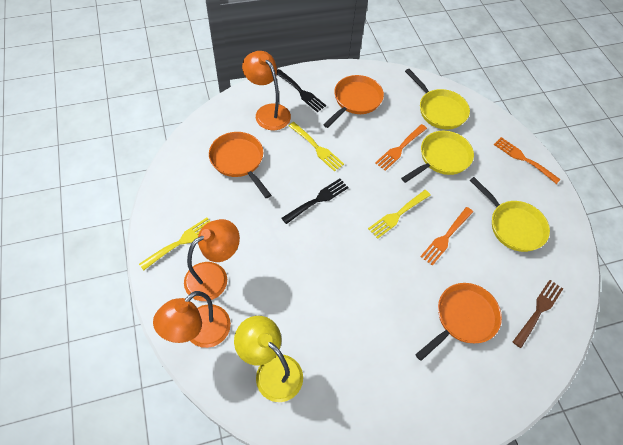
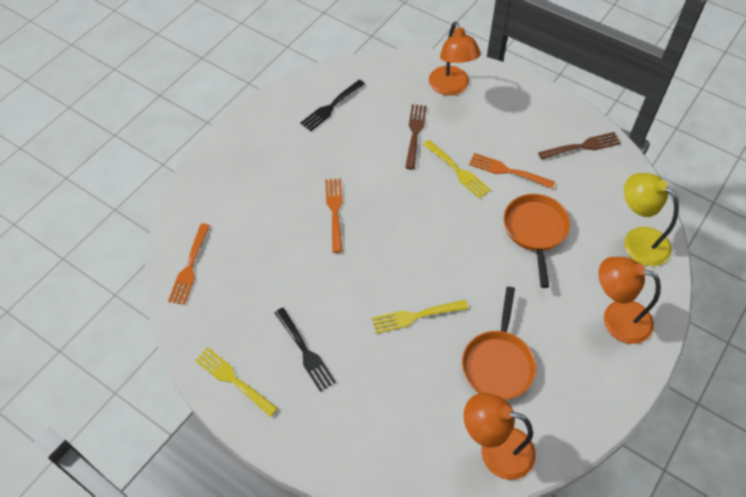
brown fork: [513,280,563,348] = 1 -> [405,104,427,169] [538,132,621,159] = 2
orange pan: [209,132,271,198] [323,75,384,128] [415,283,502,361] = 3 -> [462,287,536,400] [504,194,570,288] = 2
yellow pan: [401,131,474,183] [405,69,470,129] [470,177,550,252] = 3 -> none = 0

